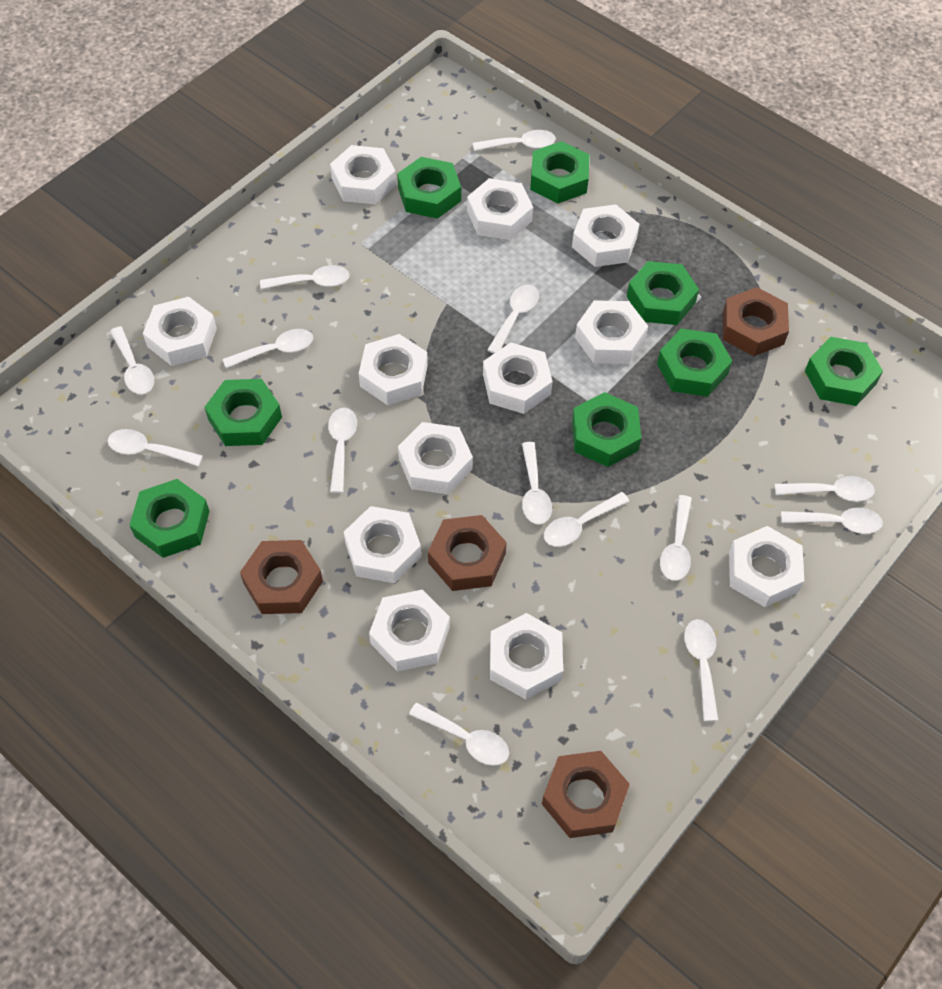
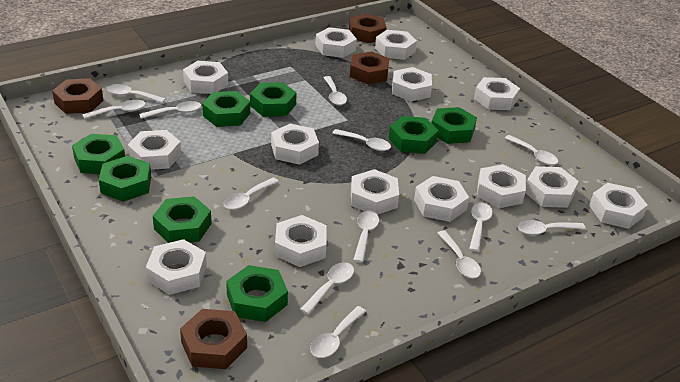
white nut: [143,297,217,366] [330,145,396,204] [344,506,421,583] [359,334,428,405] [369,590,450,671] [398,422,473,494] [467,178,533,240] [483,342,553,414] [490,613,563,699] [572,204,639,267] [575,300,648,364] [729,526,804,607] = 12 -> [128,130,181,170] [146,239,207,295] [183,61,228,94] [271,124,319,165] [275,215,327,267] [315,27,357,58] [351,169,399,215] [375,30,417,60] [392,67,432,102] [414,176,469,222] [474,77,520,110] [477,164,526,208] [525,166,579,208] [589,183,648,229] = 14
white spoon: [108,429,203,466] [110,326,154,394] [223,329,313,368] [260,265,350,289] [328,408,357,493] [409,702,509,766] [473,130,556,151] [487,284,539,354] [522,442,552,524] [544,492,630,547] [660,495,692,581] [684,619,718,721] [775,476,875,502] [781,508,883,534] = 14 -> [83,100,146,119] [107,84,165,103] [139,101,201,119] [223,177,279,210] [300,262,354,314] [311,306,366,358] [324,76,347,105] [332,129,391,151] [353,211,379,262] [438,231,481,278] [469,202,493,252] [505,135,558,165] [518,220,586,235] = 13

